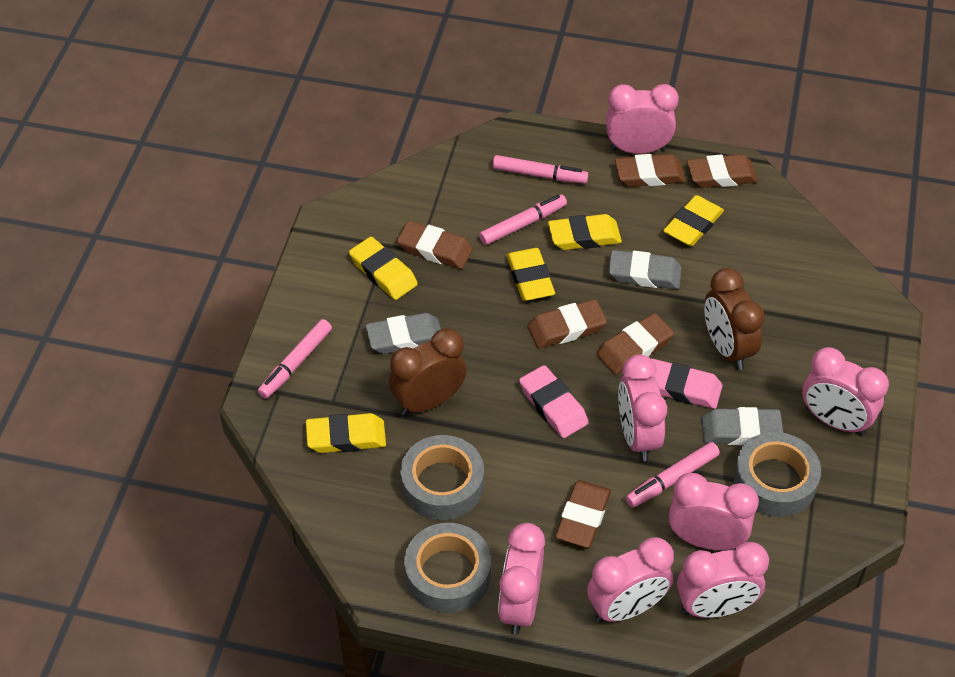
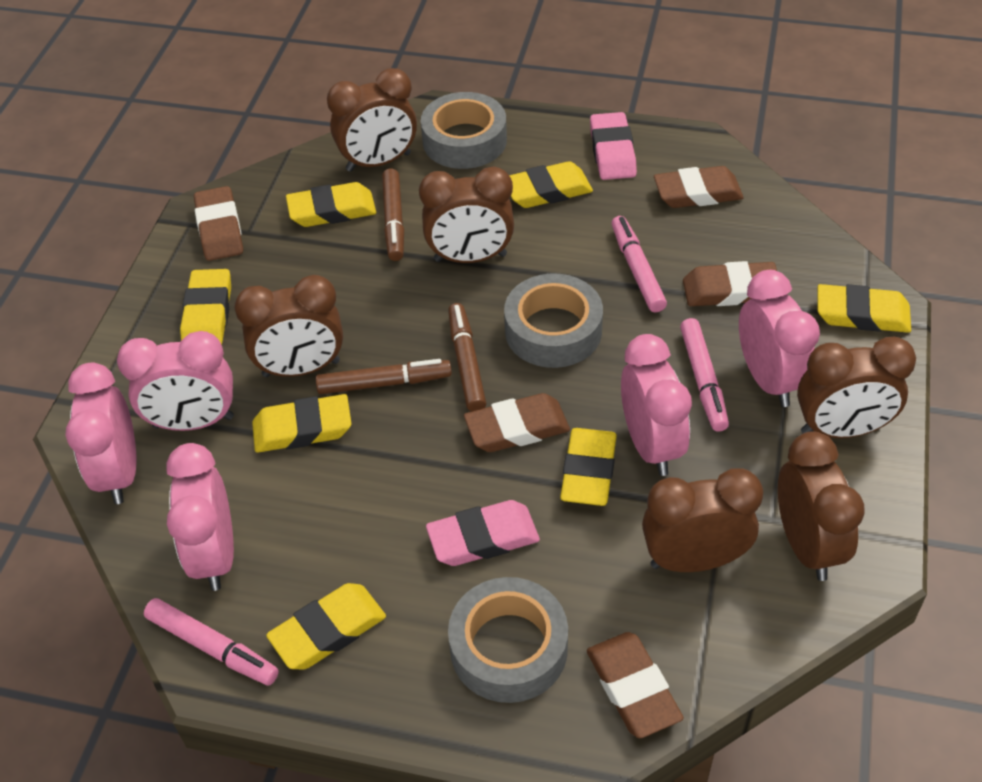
brown clock: [389,328,467,415] [704,268,765,370] = 2 -> [235,275,343,377] [327,68,417,172] [419,167,514,263] [642,468,763,572] [778,431,865,581] [797,337,916,438] = 6
brown eraser: [397,221,473,269] [528,299,607,348] [555,480,611,548] [597,313,674,374] [615,154,686,187] [687,154,758,188] = 6 -> [194,186,243,261] [464,393,570,452] [587,632,684,738] [654,166,744,208] [683,261,777,306] = 5
brown marker: none = 0 -> [316,359,452,394] [382,169,404,261] [448,303,486,412] = 3
grey eraser: [366,313,441,354] [608,250,682,289] [701,407,783,445] = 3 -> none = 0
pink clock: [498,523,545,635] [587,537,674,622] [606,84,679,154] [618,354,667,461] [669,473,759,550] [677,542,769,618] [802,347,889,435] = 7 -> [65,362,137,504] [117,331,234,431] [167,443,234,591] [621,334,692,476] [739,270,820,407] = 5
pink marker: [258,319,332,399] [479,194,567,245] [493,155,589,184] [626,442,720,507] = 4 -> [144,598,279,686] [611,216,667,312] [680,318,729,432] = 3
yellow eraser: [306,413,386,453] [349,237,418,300] [507,248,555,301] [548,214,622,250] [663,195,724,246] = 5 -> [180,269,231,345] [252,394,352,453] [266,583,386,669] [286,182,376,227] [509,161,593,208] [560,428,617,506] [818,284,911,333] = 7

